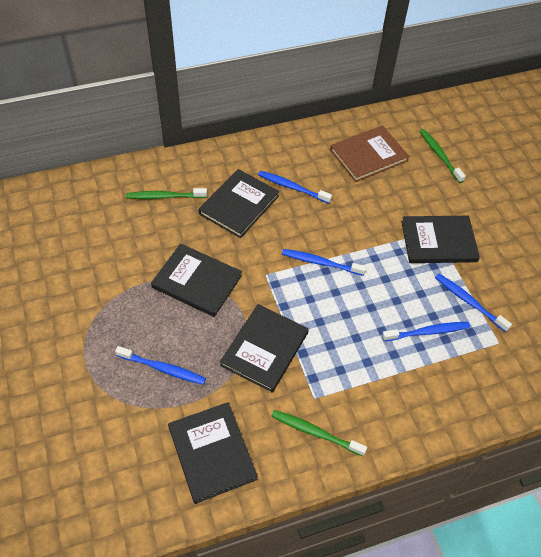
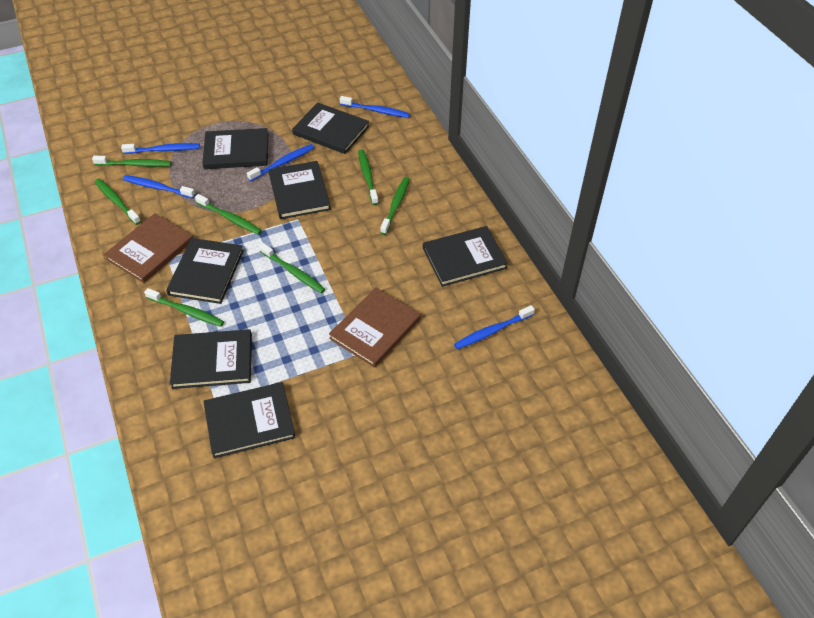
black book: [151,244,242,317] [168,402,258,504] [198,169,279,238] [220,304,309,392] [401,216,480,263] = 5 -> [166,238,244,304] [170,329,252,389] [202,128,268,169] [203,382,296,458] [269,161,331,219] [292,103,369,154] [423,226,508,287] = 7
brown book: [330,126,410,182] = 1 -> [104,213,193,283] [329,287,421,368] = 2
green toothbrush: [126,188,207,199] [271,410,367,456] [420,129,466,183] = 3 -> [92,156,172,167] [95,179,141,225] [144,288,224,327] [195,194,262,235] [259,243,325,293] [358,150,378,205] [380,177,410,235] = 7

